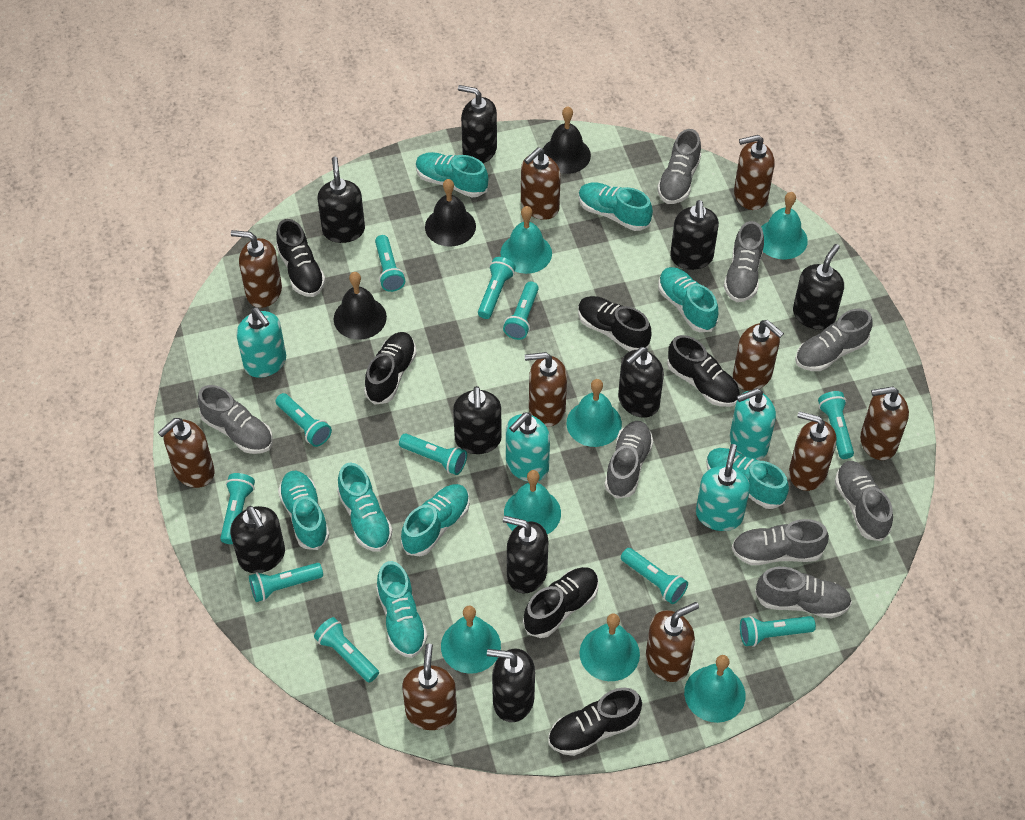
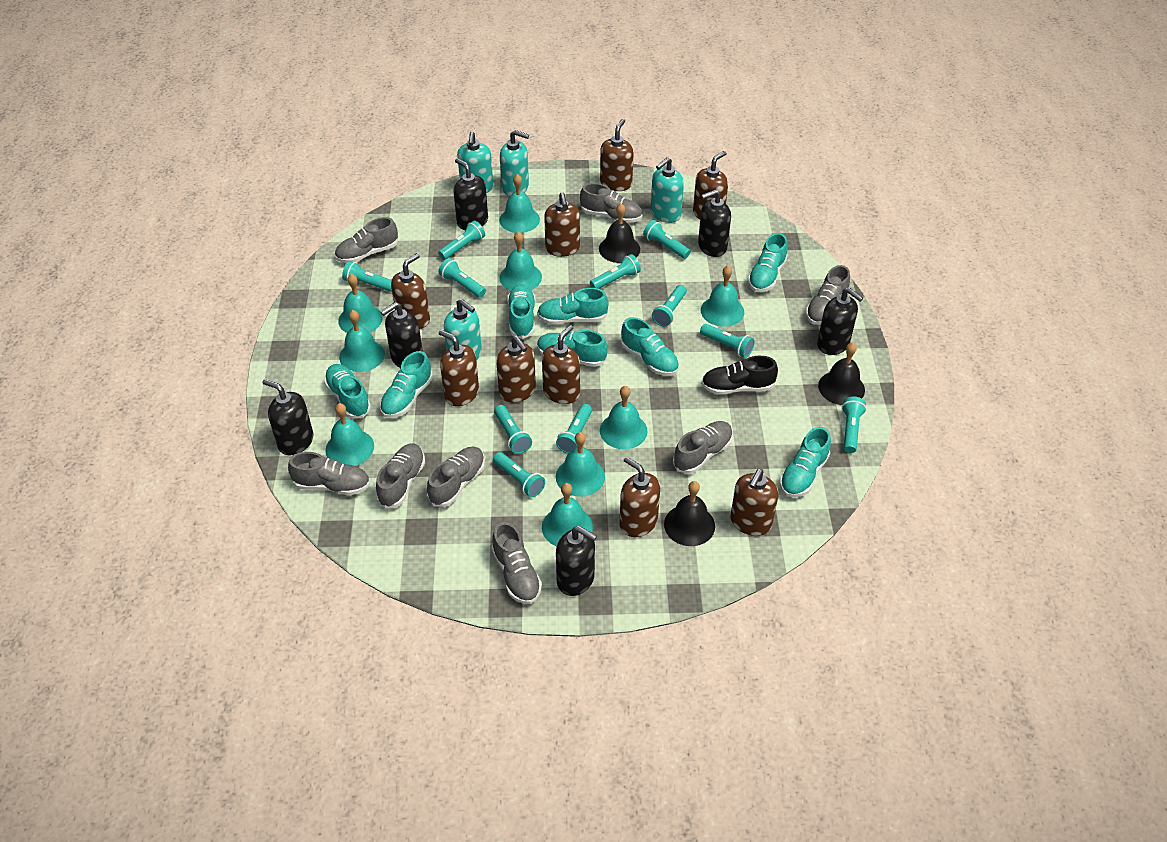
black shoe: [276,219,325,297] [364,332,416,405] [523,567,599,638] [548,688,642,756] [578,296,651,352] [667,335,740,407] = 6 -> [701,356,778,395] = 1
black soap dispenser: [230,506,285,573] [318,156,365,243] [453,386,502,454] [458,85,497,163] [487,649,535,722] [503,516,548,593] [618,347,664,418] [670,200,719,270] [793,244,844,330] = 9 -> [262,379,313,456] [381,302,423,368] [454,158,488,230] [556,526,597,596] [698,189,731,257] [817,287,863,355] = 6
brown soap dispenser: [158,418,215,488] [231,230,282,308] [402,644,457,730] [521,147,561,220] [525,352,567,427] [646,602,699,682] [733,320,784,391] [734,135,775,210] [789,411,836,491] [860,386,909,460] = 10 -> [391,253,430,329] [439,330,479,406] [496,335,536,403] [542,325,580,404] [544,192,580,257] [600,119,634,191] [619,457,660,537] [693,151,728,219] [731,469,778,536] = 9
turquoise bell: [441,606,501,674] [500,206,552,274] [504,470,561,535] [567,379,622,447] [580,613,640,681] [684,655,746,723] [761,192,808,260] = 7 -> [325,403,374,466] [338,274,383,333] [339,310,385,372] [499,174,540,233] [499,232,542,290] [542,483,593,546] [556,432,605,497] [600,386,648,449] [701,265,744,327] = 9

